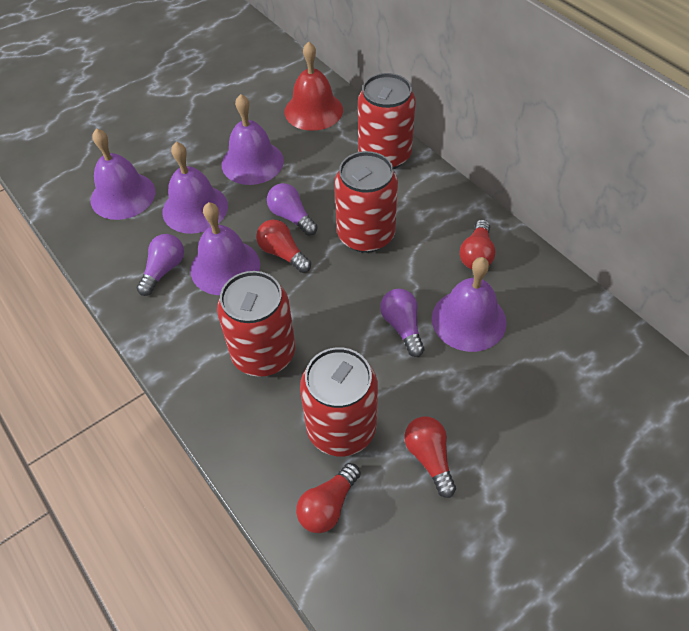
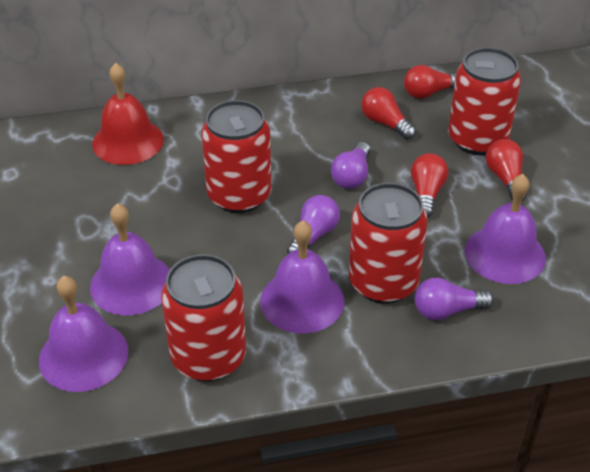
purple bell: [91,128,155,220] [162,142,228,234] [190,202,260,295] [222,94,284,185] [432,257,507,352] = 5 -> [39,276,128,392] [90,203,170,315] [260,221,344,334] [465,174,546,284] = 4

